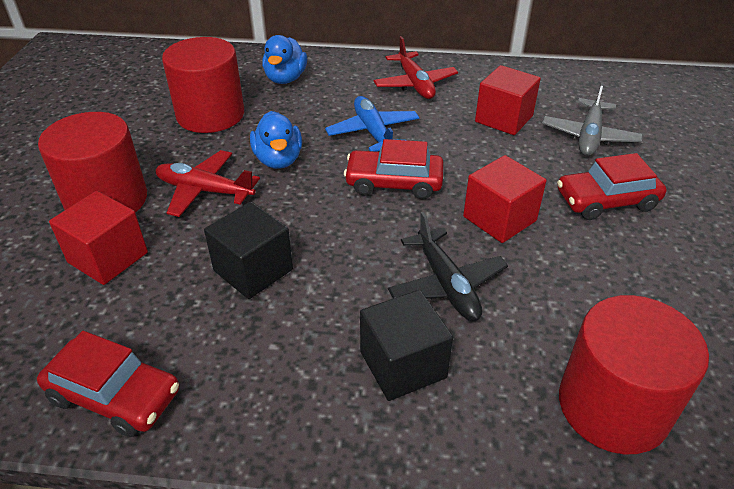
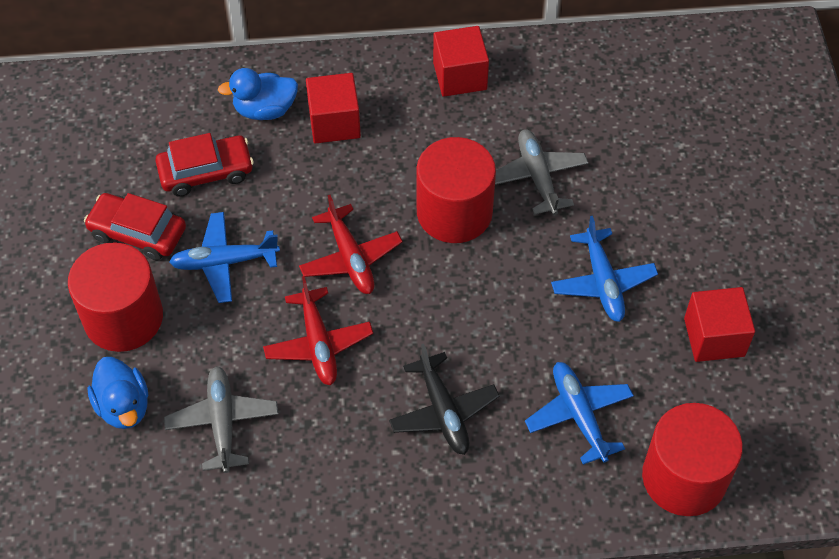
black cube: [204,202,293,299] [360,290,453,401] = 2 -> none = 0
blue plane: [325,96,420,152] = 1 -> [169,212,280,303] [525,362,634,465] [551,216,658,322] = 3
grey plane: [542,82,643,156] = 1 -> [164,366,278,473] [495,129,588,215] = 2
red car: [37,331,179,437] [344,139,444,199] [557,153,666,220] = 3 -> [84,193,186,260] [155,133,254,197] = 2

